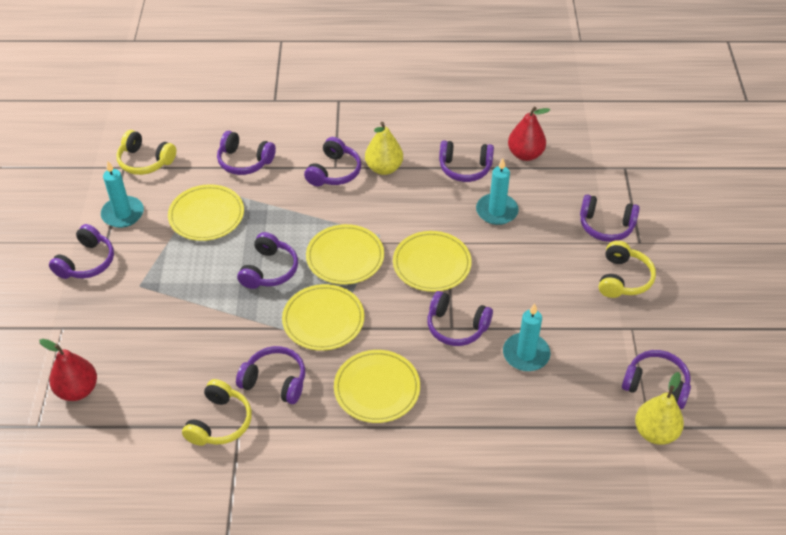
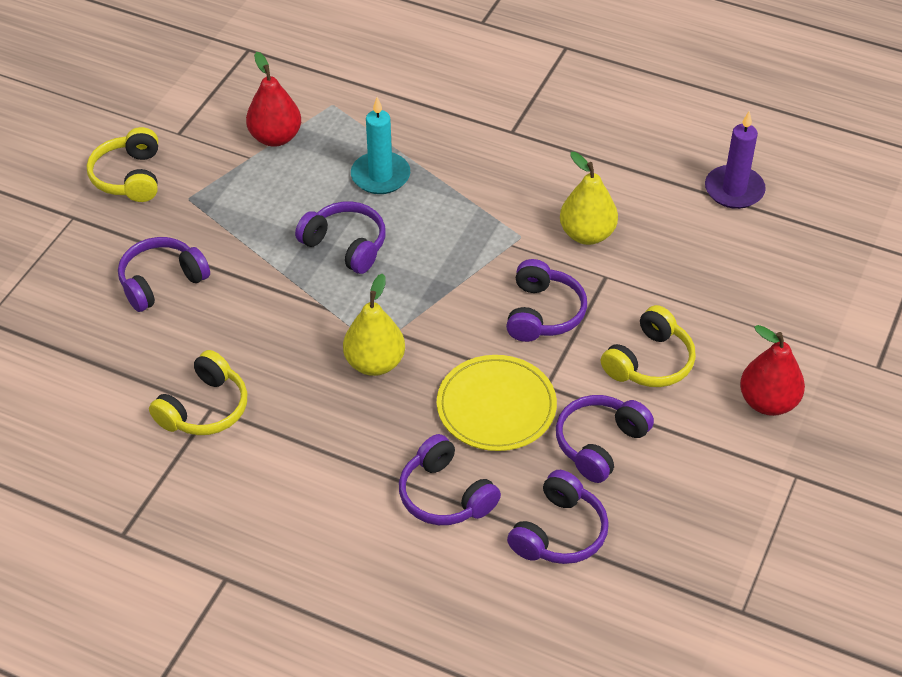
purple candle: none = 0 -> [705,111,766,209] = 1
purple headphones: [49,224,114,279] [217,131,276,175] [236,346,305,404] [237,232,298,289] [304,137,361,186] [427,291,493,346] [439,140,494,182] [580,194,640,242] [622,350,691,409] = 9 -> [118,237,210,312] [295,201,386,274] [399,434,501,525] [506,259,587,342] [507,470,609,564] [556,395,654,483] = 6
turquoise candle: [101,161,144,228] [476,158,519,225] [503,303,550,371] = 3 -> [351,97,410,194] = 1
yellow plate: [168,184,244,241] [282,284,364,351] [306,224,384,285] [334,350,420,423] [393,231,472,292] = 5 -> [437,355,557,451] = 1

